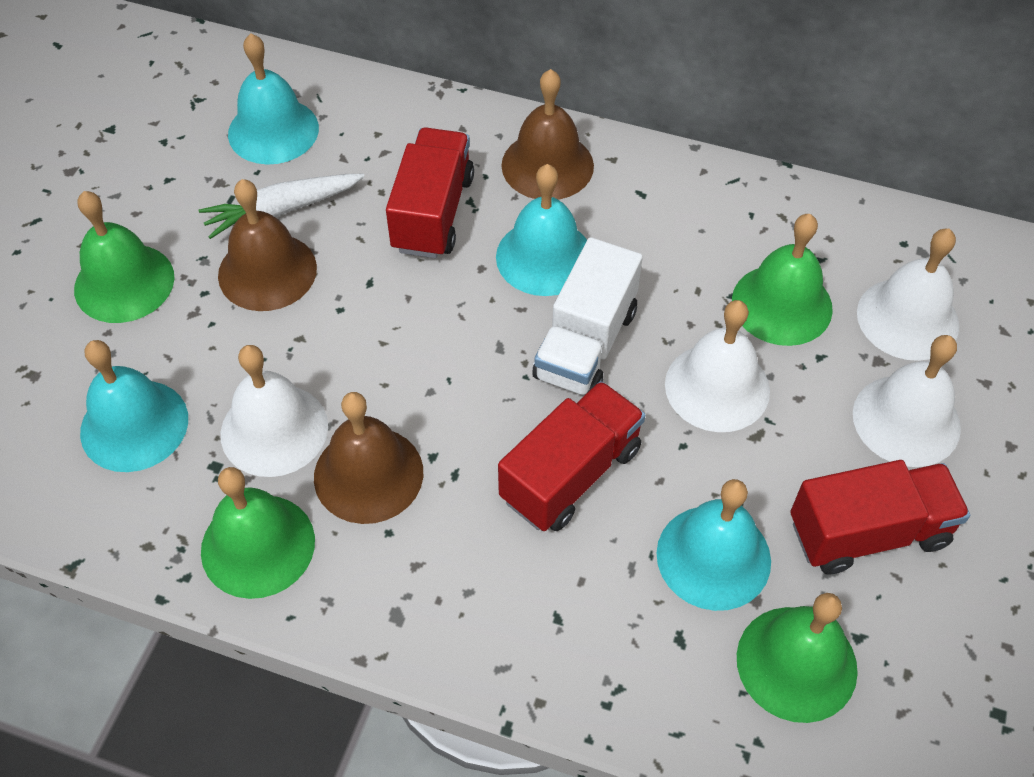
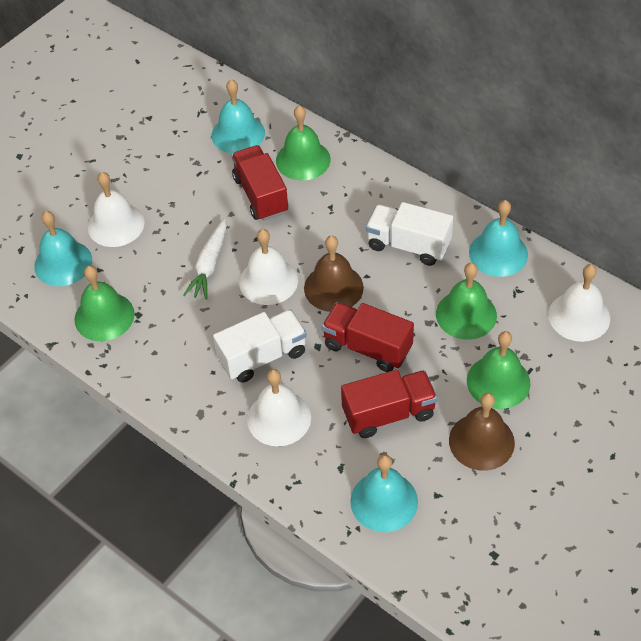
brown bell: [218,179,317,311] [314,392,423,524] [501,69,594,200] = 3 -> [304,235,364,312] [449,393,515,471] = 2
white truck: [532,237,643,395] = 1 -> [213,309,307,383] [366,202,453,266] = 2

